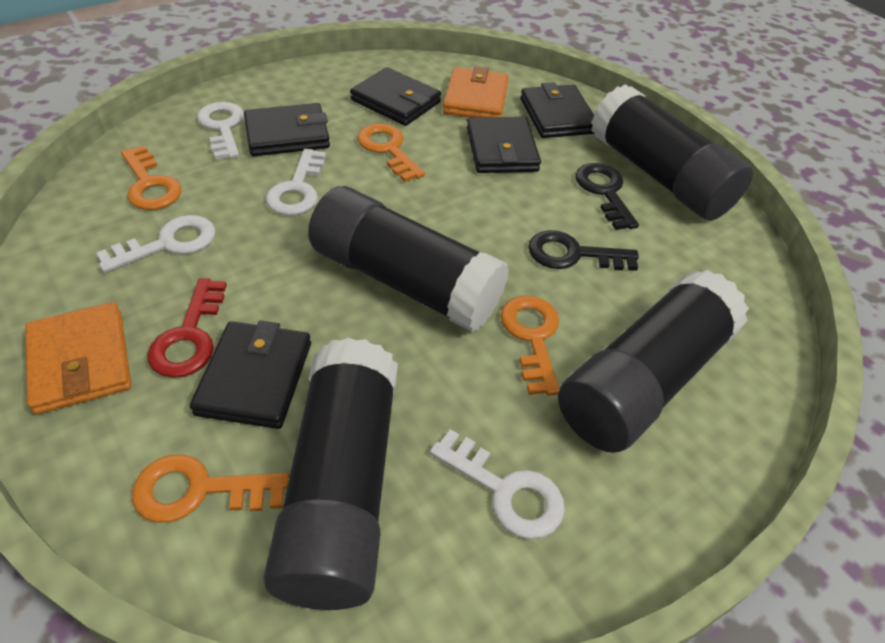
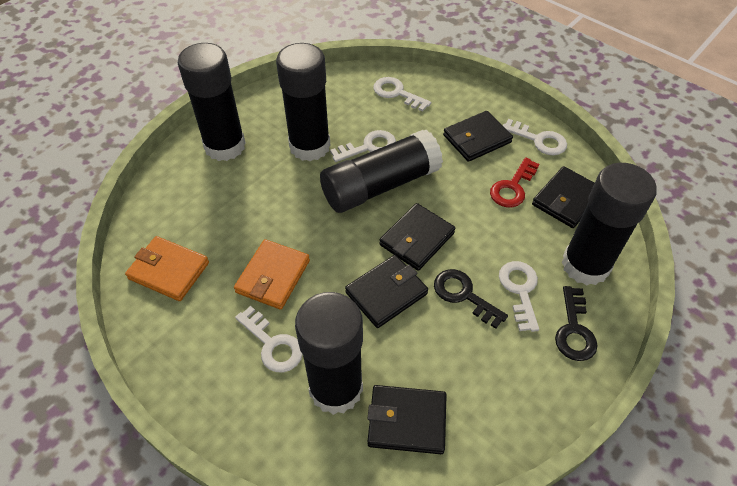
black glue stick: [263,337,398,610] [308,186,509,332] [558,270,749,453] [591,84,753,221] = 4 -> [178,43,246,161] [276,43,330,161] [295,292,363,415] [320,129,443,213] [561,163,657,285] = 5
orange key: [121,145,182,210] [132,454,289,523] [357,124,425,182] [500,296,559,396] = 4 -> none = 0
white key: [96,215,215,273] [197,102,244,160] [266,149,326,215] [430,429,565,539] = 4 -> [235,306,303,372] [330,130,396,162] [373,77,431,112] [499,261,539,332] [503,119,567,155] = 5

